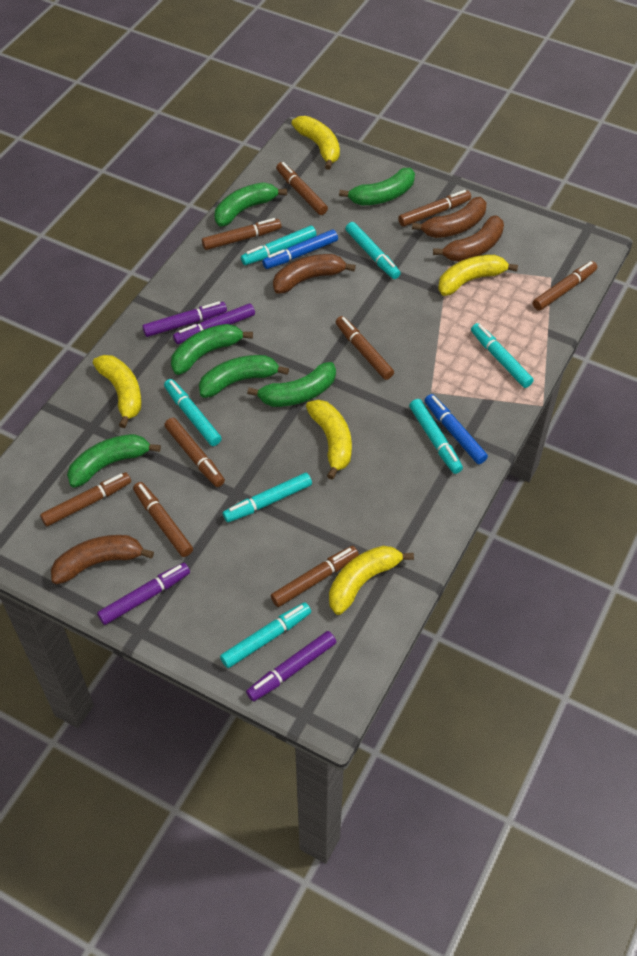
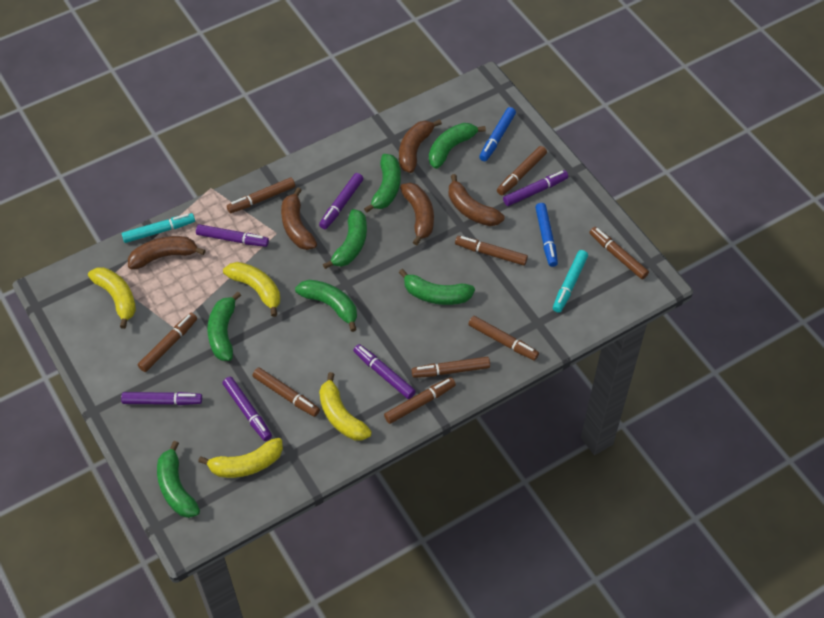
brown banana: [51,535,154,584] [273,254,356,294] [412,197,486,238] [433,215,504,262] = 4 -> [128,236,205,269] [281,187,317,250] [399,119,442,173] [400,183,434,245] [448,174,504,226] = 5
green banana: [67,434,161,488] [171,324,253,375] [199,355,289,398] [215,182,287,227] [247,362,336,407] [339,168,415,205] = 6 -> [157,441,200,518] [208,292,241,361] [295,280,357,332] [323,209,367,269] [364,154,401,213] [399,269,475,305] [429,123,486,169] = 7
purple marker: [97,563,190,625] [142,301,227,337] [173,303,255,344] [246,631,336,701] = 4 -> [121,392,202,405] [196,224,269,247] [223,377,272,441] [319,173,363,229] [353,344,416,399] [503,170,568,206] = 6
turquoise marker: [164,379,222,446] [220,602,311,668] [223,473,312,522] [241,226,316,265] [345,222,401,279] [409,399,463,474] [471,323,534,388] = 7 -> [122,213,195,243] [553,250,588,313] = 2
yellow banana: [93,355,142,428] [291,116,340,170] [306,400,352,480] [329,546,414,615] [438,255,518,296] = 5 -> [88,267,136,329] [198,438,283,478] [223,262,280,317] [319,372,372,440] = 4

